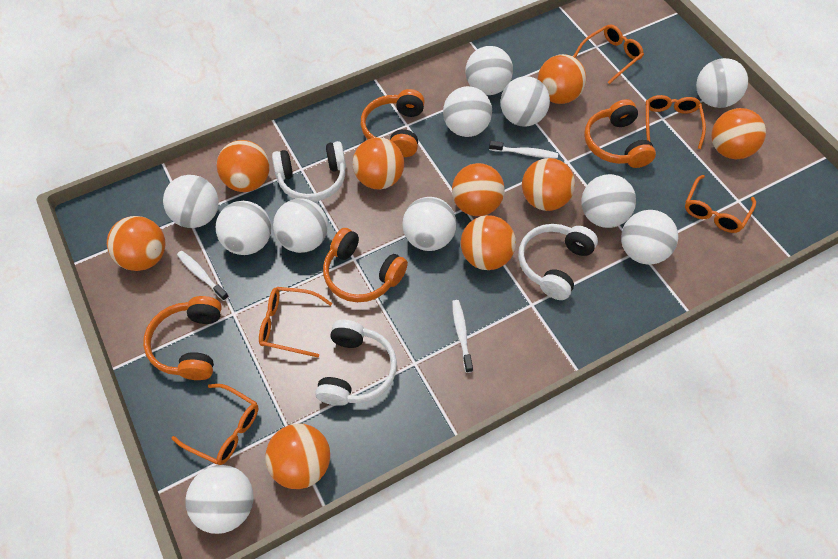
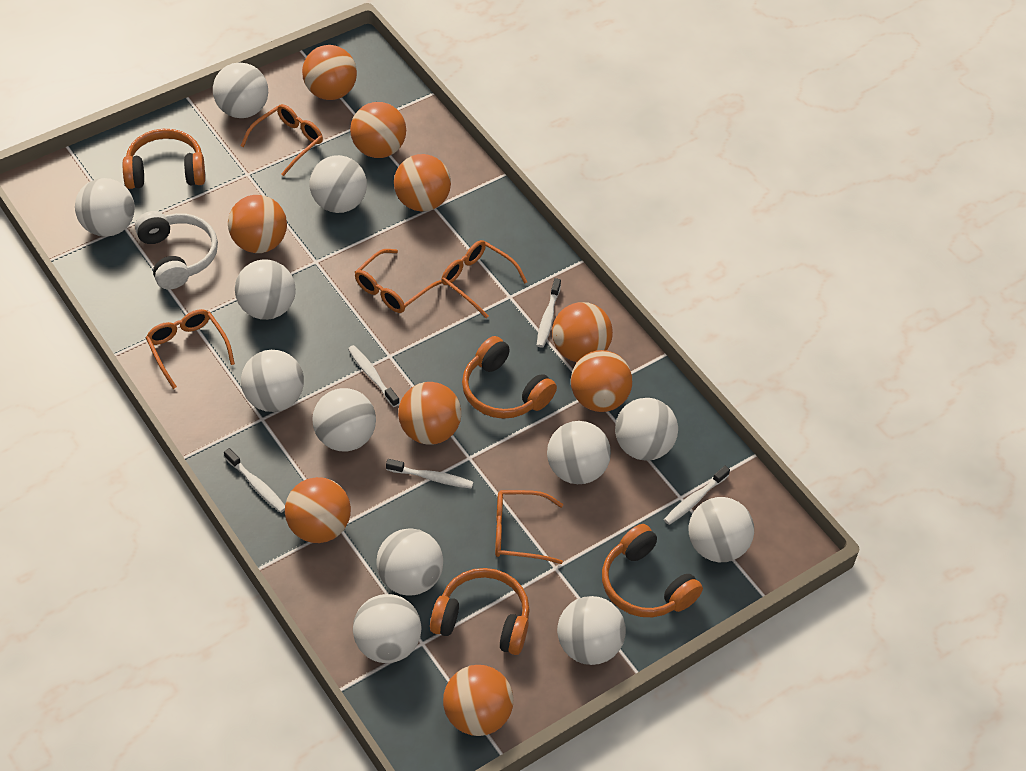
white ball: [163,175,219,228] [185,465,254,534] [216,201,271,255] [273,198,328,253] [402,197,456,251] [443,86,492,137] [466,46,513,95] [500,76,550,127] [581,174,636,228] [621,210,678,265] [696,58,748,108] = 11 -> [75,178,135,237] [213,63,268,118] [235,259,296,320] [241,350,304,412] [309,155,367,213] [312,388,376,451] [353,594,422,663] [376,528,443,596] [547,421,611,484] [557,596,626,665] [615,398,678,461] [689,497,754,562] = 12
white headphones: [272,141,346,202] [315,320,397,406] [518,224,598,300] = 3 -> [135,211,218,289] = 1
white toothbrush: [177,251,229,301] [452,300,473,373] [489,141,558,159] = 3 -> [224,448,285,513] [348,345,399,407] [386,459,473,489] [537,278,561,348] [664,466,730,525] = 5

